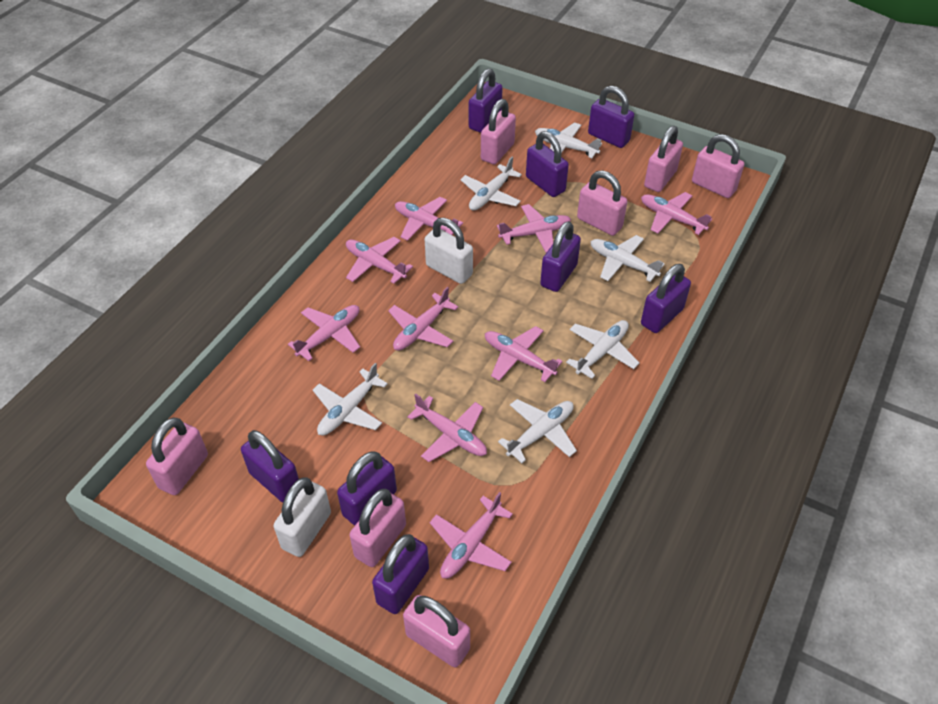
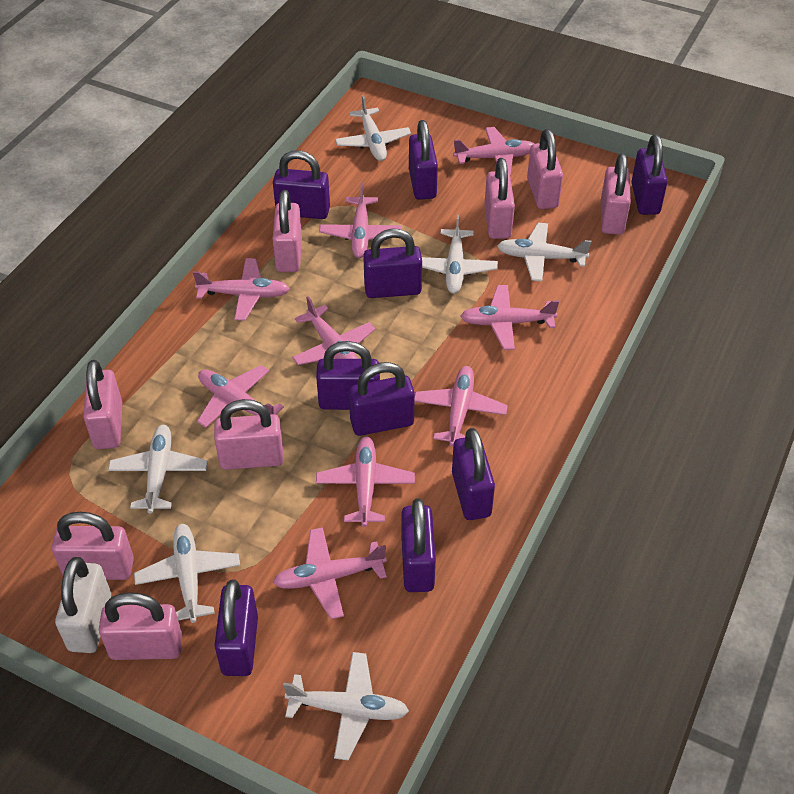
pink padlock: [146,417,208,495] [349,489,406,567] [403,595,470,667] [481,99,516,164] [577,170,627,236] [644,126,683,192] [692,134,744,198] = 7 -> [52,512,134,580] [83,360,122,449] [99,592,183,660] [214,399,284,470] [273,190,302,272] [484,158,515,239] [527,129,563,209] [601,153,631,235] = 8
purple padlock: [241,430,299,502] [337,451,397,526] [372,534,429,614] [469,68,503,133] [526,131,569,197] [540,221,581,292] [588,86,634,148] [641,264,691,333] = 8 -> [214,580,258,676] [273,150,330,219] [316,341,380,410] [349,362,415,436] [363,228,422,298] [401,498,436,592] [409,120,438,200] [452,428,495,520] [631,135,668,215] = 9
white padlock: [274,478,331,557] [425,218,473,284] = 2 -> [55,557,111,653] = 1

